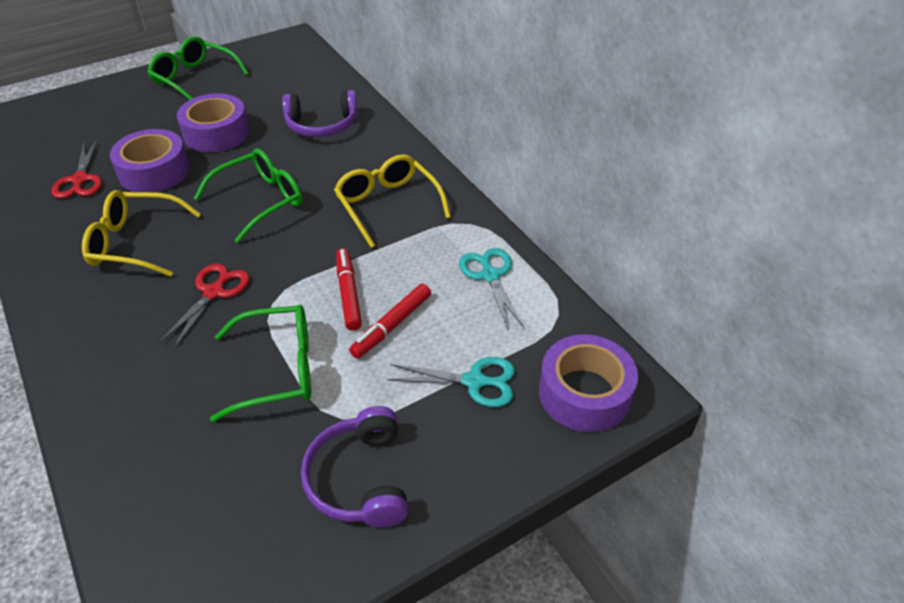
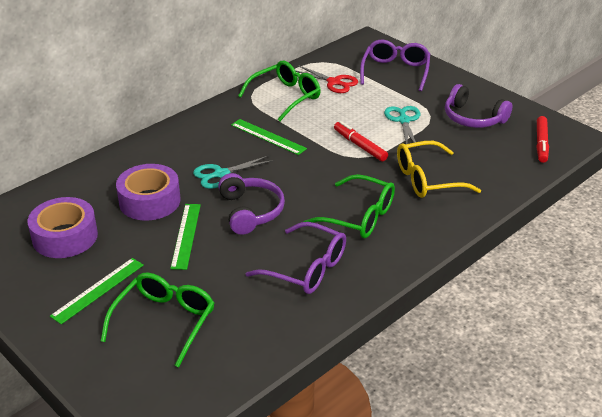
green ruler: none = 0 -> [50,258,144,324] [170,204,201,270] [231,119,307,155] = 3
purple glasses: none = 0 -> [245,222,346,294] [360,40,430,91] = 2
purple tape: [110,129,190,192] [177,93,250,153] [539,334,638,432] = 3 -> [28,197,98,258] [116,164,181,221] = 2
red scissors: [51,139,102,199] [158,264,250,350] = 2 -> [295,65,358,93] = 1
yellow glasses: [82,190,201,277] [334,154,451,248] = 2 -> [397,141,481,198] = 1

